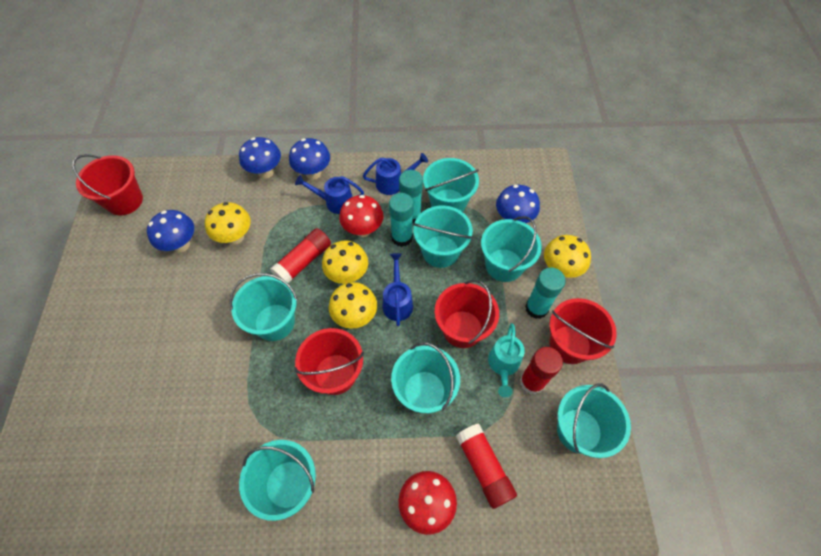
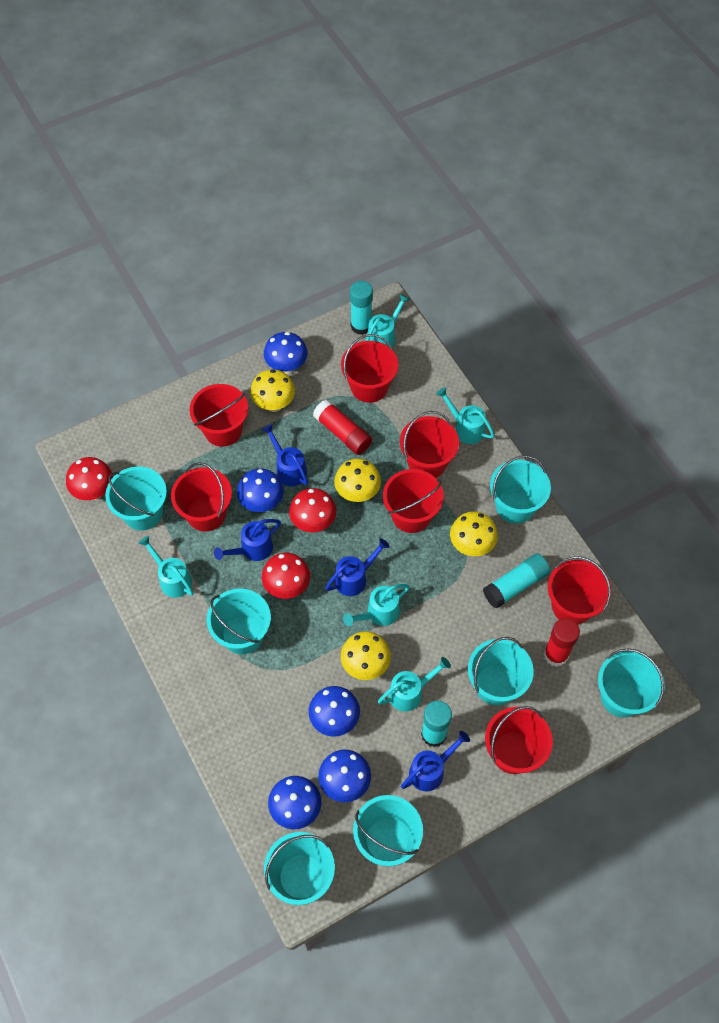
blue mushroom: [147,210,194,252] [239,137,281,179] [289,138,330,180] [496,185,540,223] = 4 -> [237,468,284,512] [264,332,308,374] [268,776,322,830] [309,686,360,737] [318,750,371,802] = 5
blue watering can: [295,175,364,214] [363,153,428,195] [383,253,413,326] = 3 -> [214,519,281,561] [262,424,308,486] [325,538,390,596] [401,731,470,791] = 4
red bucket: [72,154,143,215] [295,328,364,395] [435,280,499,348] [550,298,617,364] = 4 -> [171,462,232,532] [190,384,248,447] [341,334,398,403] [383,469,444,533] [400,411,459,478] [485,706,553,774] [548,556,611,625] = 7
red glue stick: [270,228,331,284] [456,424,517,509] [520,347,563,394] = 3 -> [313,399,372,455] [544,618,580,667] = 2
red mushroom: [339,195,383,237] [399,471,457,535] = 2 -> [66,457,113,500] [262,553,310,599] [289,488,336,533] = 3
turquoise watering can: [488,323,525,397] = 1 -> [138,536,193,598] [343,584,410,626] [365,294,410,348] [378,657,451,712] [436,387,495,444] = 5

